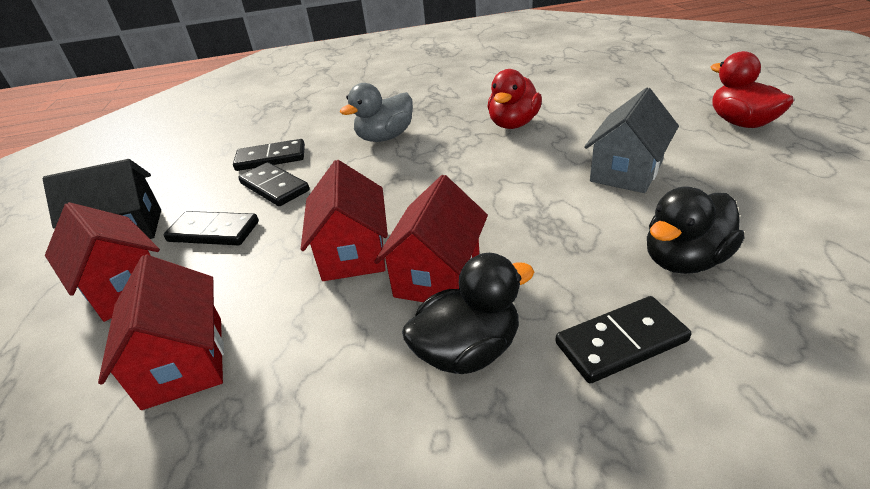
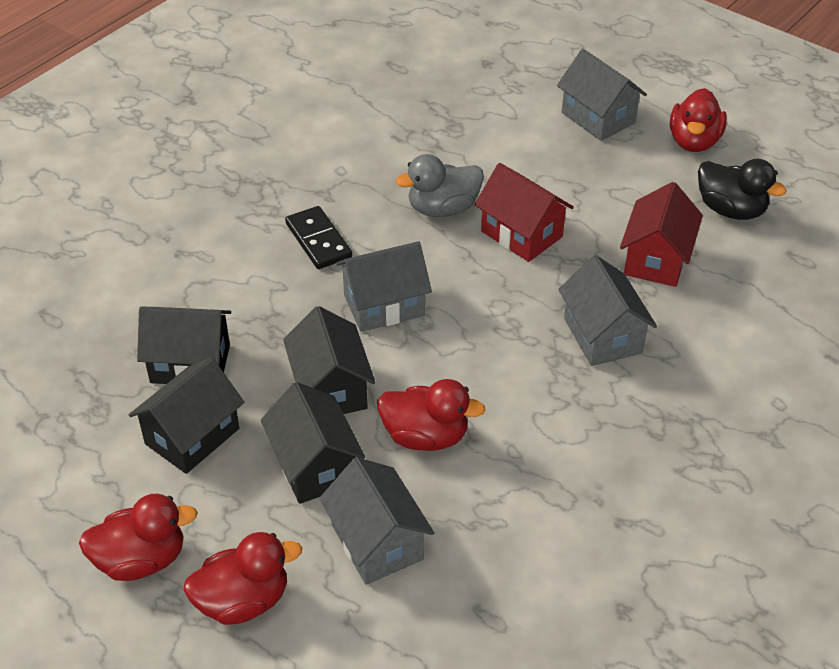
black domino: [163,211,259,245] [233,139,305,171] [238,162,309,206] [555,296,691,383] = 4 -> [285,206,352,269] = 1
black duck: [402,253,534,374] [647,187,745,274] = 2 -> [698,159,787,220] = 1
black house: [42,159,161,239] = 1 -> [129,357,244,474] [137,306,231,384] [261,382,365,504] [283,306,376,414] = 4
grey house: [584,88,679,193] = 1 -> [319,457,434,585] [336,241,432,332] [557,49,647,141] [558,255,657,366] = 4
red duck: [488,69,542,129] [711,51,794,128] = 2 -> [79,494,198,581] [183,532,302,625] [377,379,486,451] [670,88,727,152] = 4
red house: [45,202,160,322] [98,255,224,410] [301,160,388,281] [374,175,488,302] = 4 -> [475,163,574,262] [620,182,703,287] = 2

